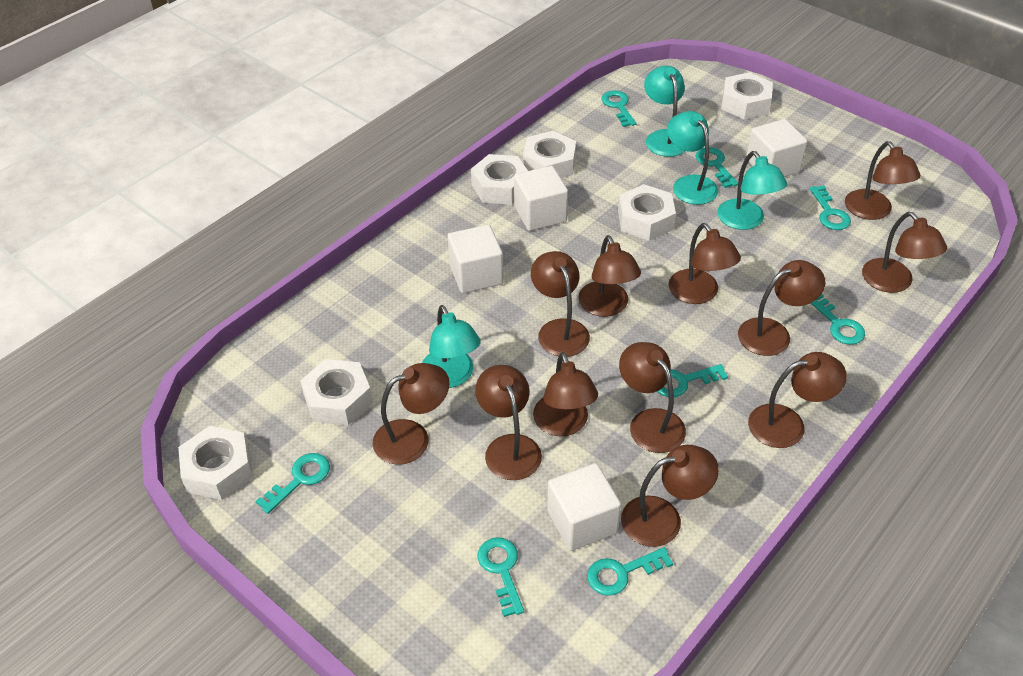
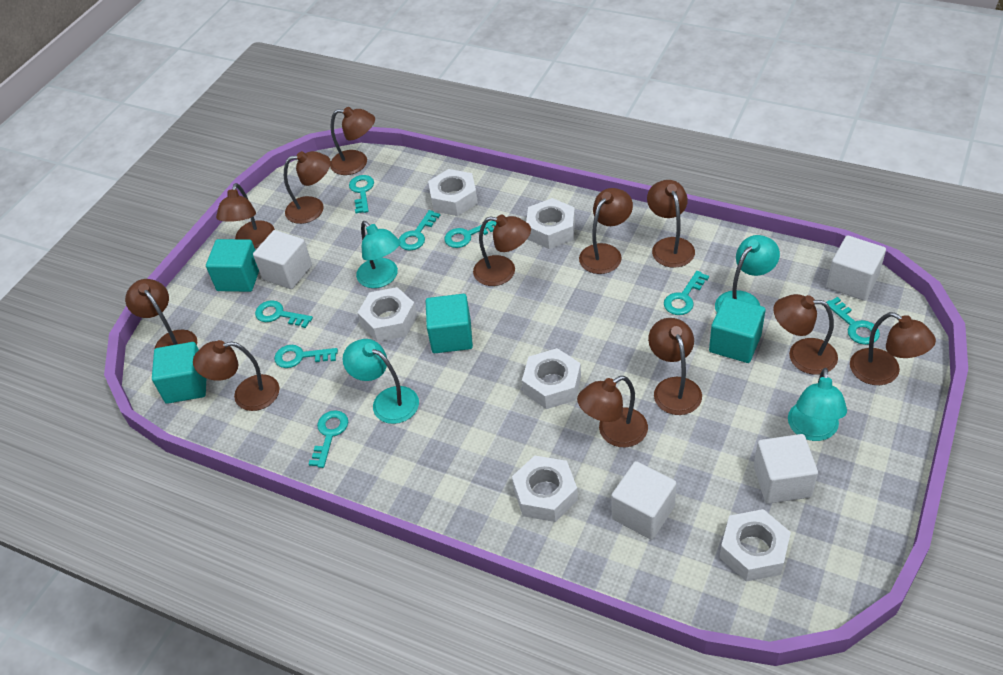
turquoise cube: none = 0 -> [152,342,206,404] [206,239,259,292] [426,294,473,353] [709,297,765,363] = 4

